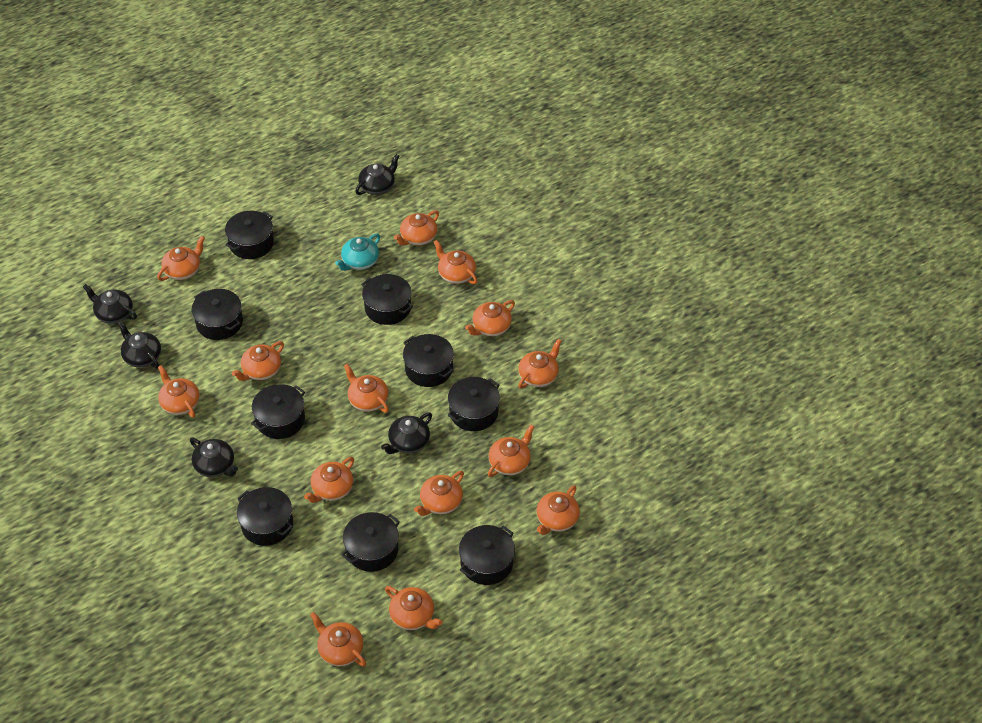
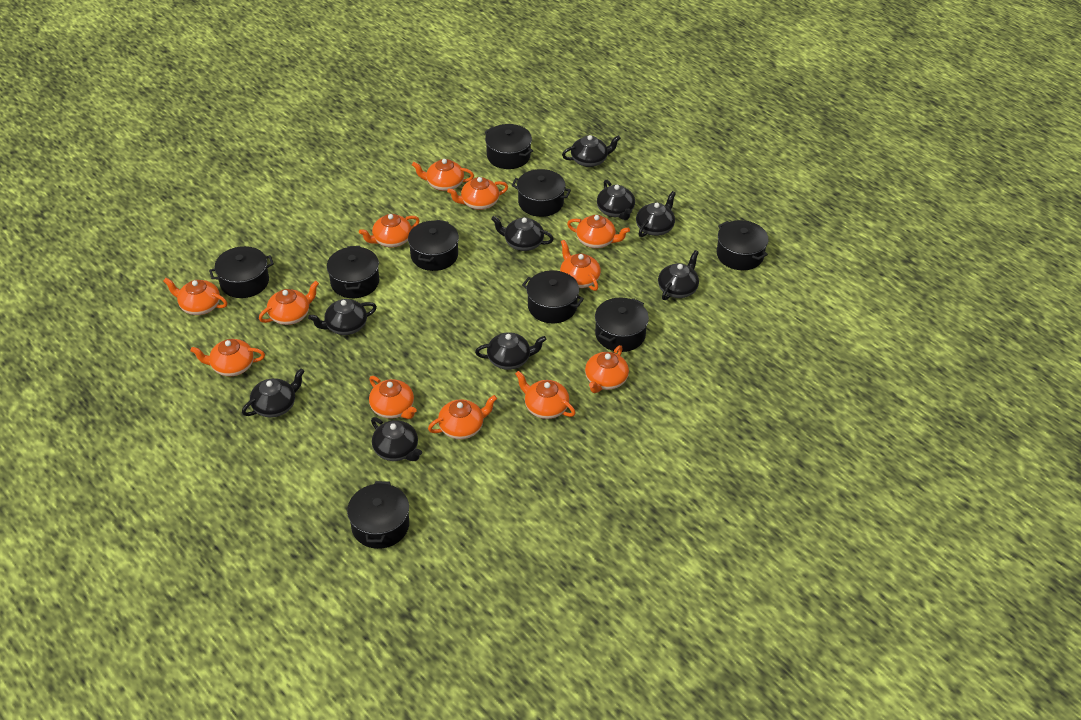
black teapot: [83,284,137,324] [118,321,161,368] [190,438,238,477] [355,154,400,195] [381,412,432,454] = 5 -> [242,368,305,418] [308,299,377,335] [371,417,422,461] [475,333,546,370] [491,216,554,251] [562,135,621,167] [597,180,635,220] [636,191,676,237] [658,250,699,300] = 9
orange teapot: [157,236,205,281] [158,365,200,418] [232,341,284,381] [304,457,354,503] [310,612,366,666] [344,364,389,413] [385,586,443,630] [394,210,439,246] [414,471,464,516] [434,240,477,284] [465,300,515,336] [488,425,534,477] [518,339,562,389] [537,485,580,535] = 14 -> [163,278,227,315] [190,339,265,376] [259,281,319,325] [359,214,420,247] [369,376,417,419] [412,159,474,191] [428,395,497,439] [447,177,508,210] [515,371,575,419] [560,240,601,291] [567,215,630,248] [585,345,629,393] = 12
turquoise teapot: [335,233,380,271] = 1 -> none = 0

